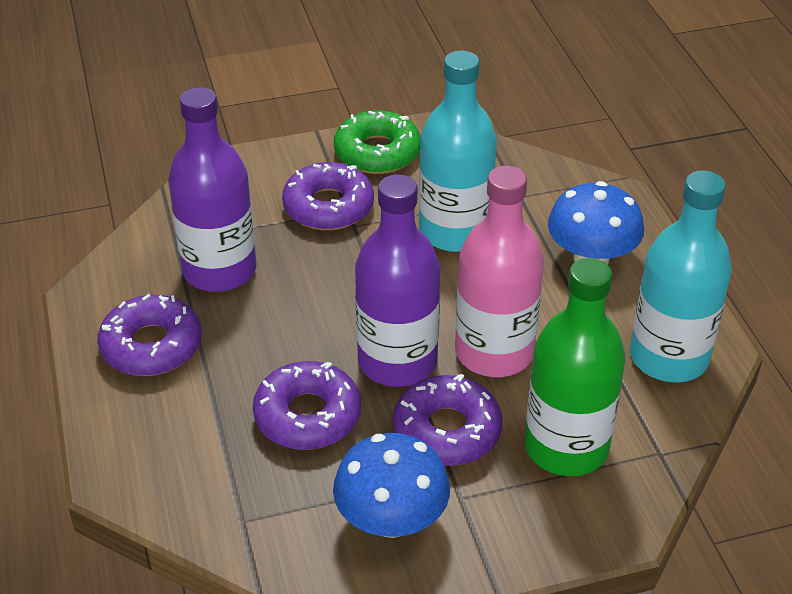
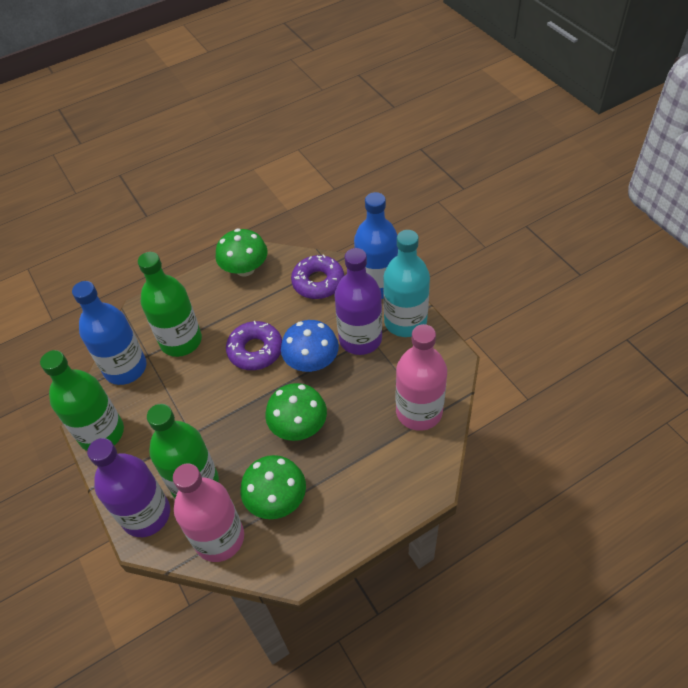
blue bottle: none = 0 -> [72,281,147,385] [354,192,398,299] = 2
blue mushroom: [333,433,450,538] [548,181,644,264] = 2 -> [281,320,339,372] = 1
green bottle: [525,258,625,476] = 1 -> [40,350,124,451] [138,252,202,357] [147,404,219,498] = 3
green donut: [334,110,421,174] = 1 -> none = 0
green mushroom: none = 0 -> [215,229,267,276] [240,455,306,519] [265,383,327,441] = 3
pink bottle: [455,166,544,377] = 1 -> [173,463,244,562] [396,324,447,431] = 2
purple donut: [98,294,202,376] [253,361,361,450] [282,162,374,230] [393,374,502,466] = 4 -> [226,321,282,370] [291,254,344,299] = 2
turquoise bottle: [419,51,497,252] [630,170,732,382] = 2 -> [383,230,430,337] = 1

